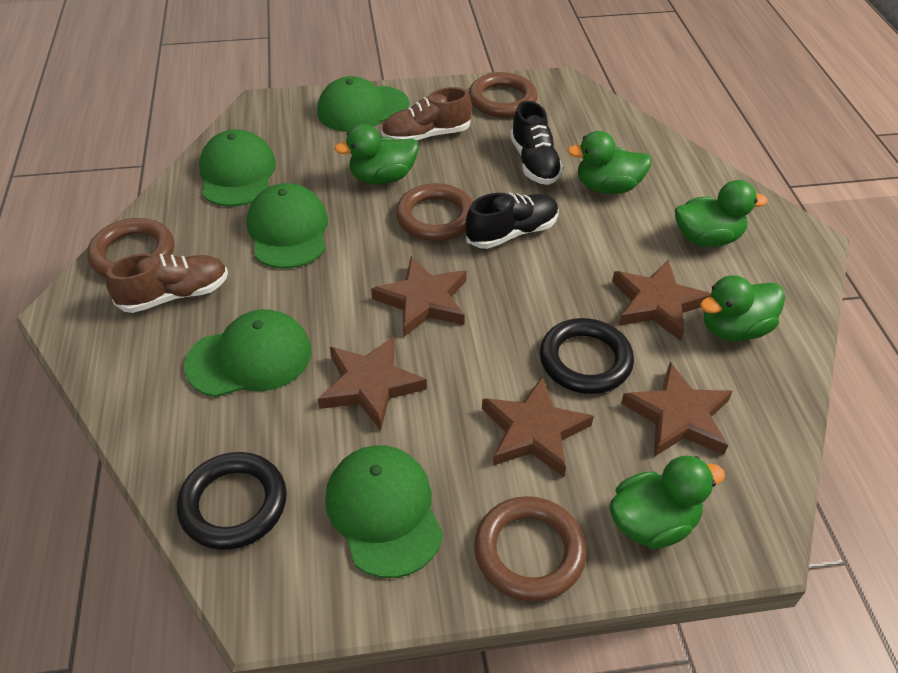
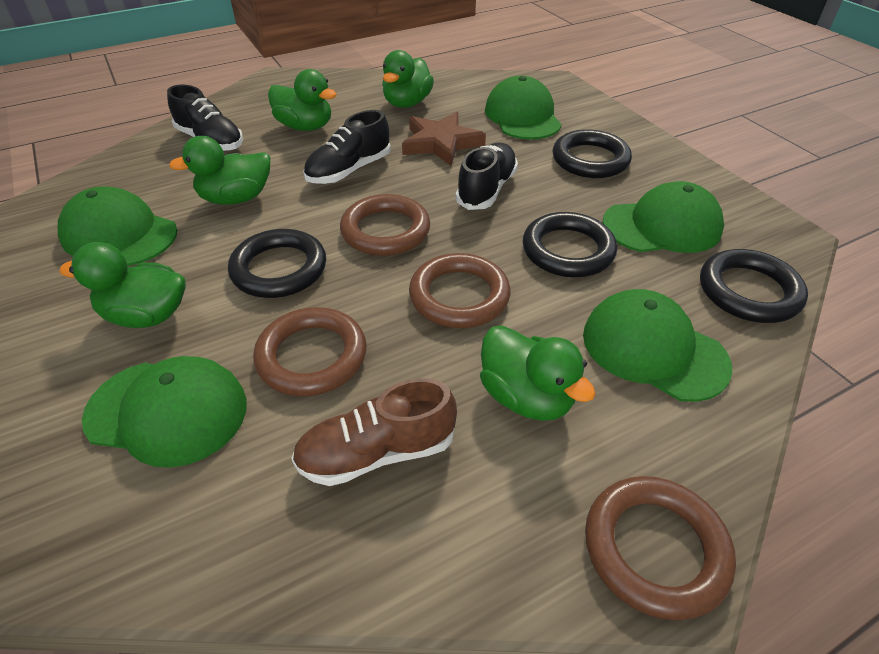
black ring: [177,452,287,550] [540,318,634,394] = 2 -> [228,229,326,298] [523,212,617,278] [553,130,632,178] [700,249,808,323] = 4
black shoe: [465,193,559,249] [510,101,563,185] = 2 -> [167,84,243,151] [303,110,391,184] [456,143,518,210] = 3
brown shoe: [106,253,228,313] [381,87,472,141] = 2 -> [291,378,457,486] = 1
brown star: [318,336,427,430] [371,256,467,337] [482,377,594,477] [612,260,711,341] [621,362,733,457] = 5 -> [402,112,486,166] = 1

